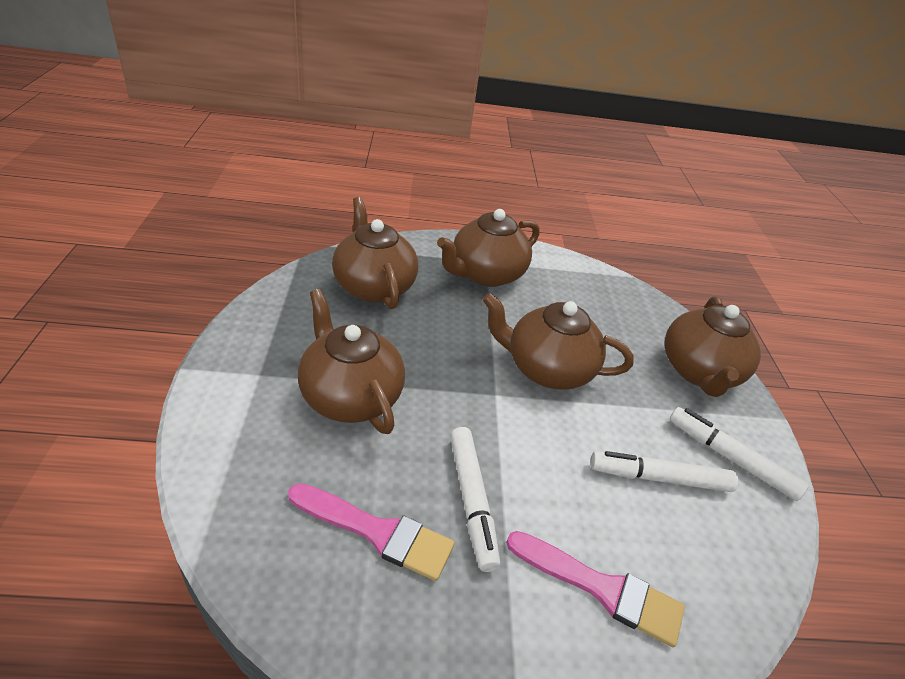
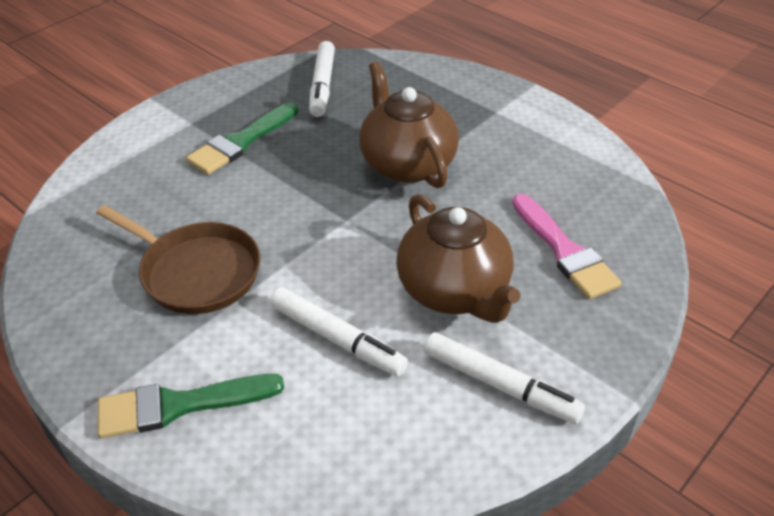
brown pan: none = 0 -> [96,205,261,314] = 1
brown teapot: [298,289,405,434] [332,197,418,309] [437,209,540,287] [482,293,634,390] [664,296,761,397] = 5 -> [359,62,459,189] [396,194,520,323] = 2
green brush: none = 0 -> [98,374,284,438] [186,102,298,175] = 2
pink brush: [288,483,454,581] [506,531,685,647] = 2 -> [512,194,622,299] = 1

